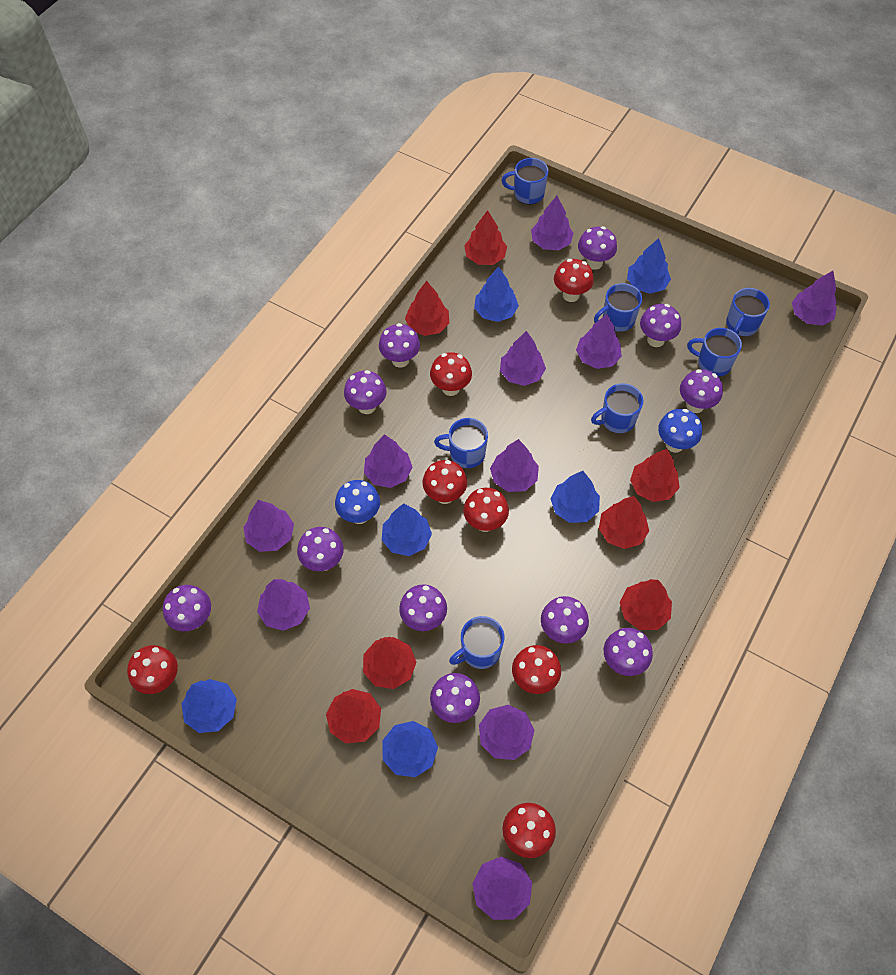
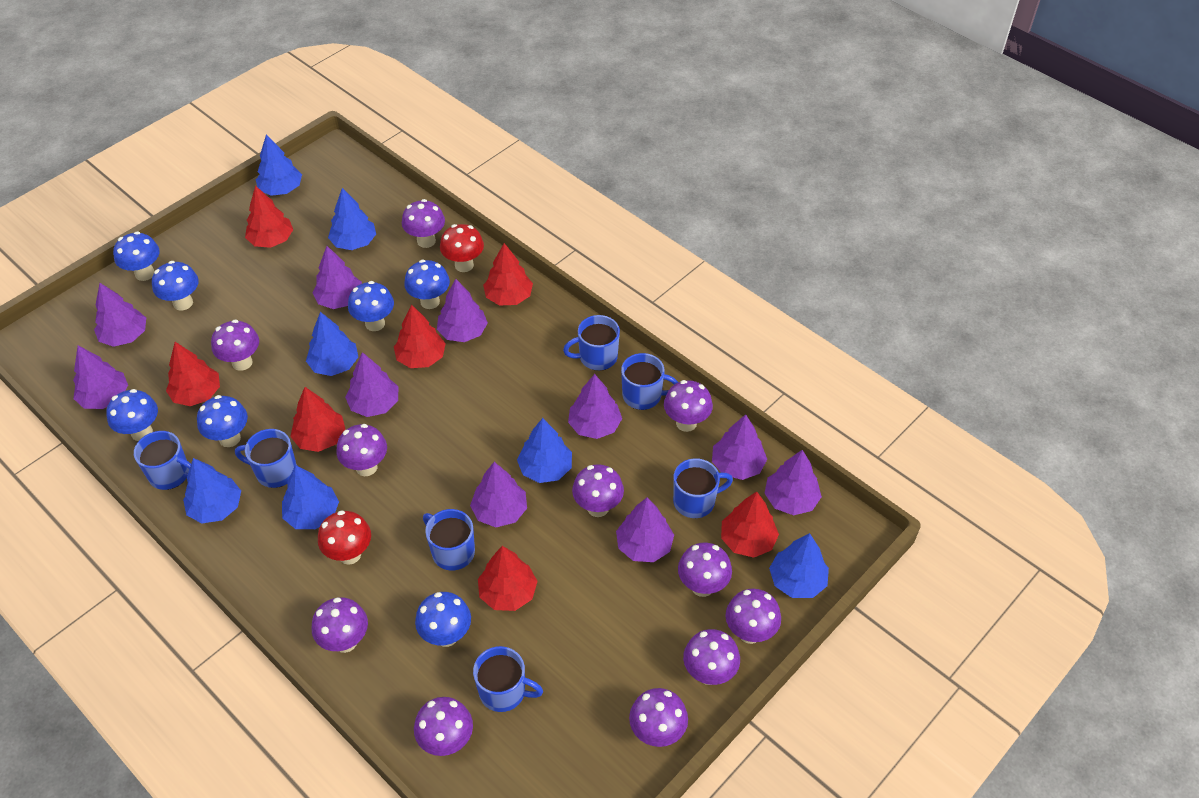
blue mushroom: [335,480,380,524] [658,409,702,453] = 2 -> [106,389,158,441] [113,232,160,281] [152,261,199,311] [197,395,248,447] [348,281,394,331] [404,260,450,309] [415,592,471,647] = 7
blue tree: [181,679,237,733] [382,504,432,556] [382,721,438,777] [474,266,519,322] [550,471,600,523] [627,238,671,294] = 6 -> [183,458,241,523] [256,134,302,196] [282,465,339,529] [306,312,358,376] [328,188,376,250] [517,418,572,483] [769,533,829,598] = 7
red mushroom: [127,645,178,694] [423,460,467,504] [430,352,472,396] [463,488,509,532] [503,803,556,858] [512,645,561,694] [554,259,594,302] = 7 -> [318,510,371,565] [440,224,484,272] = 2

